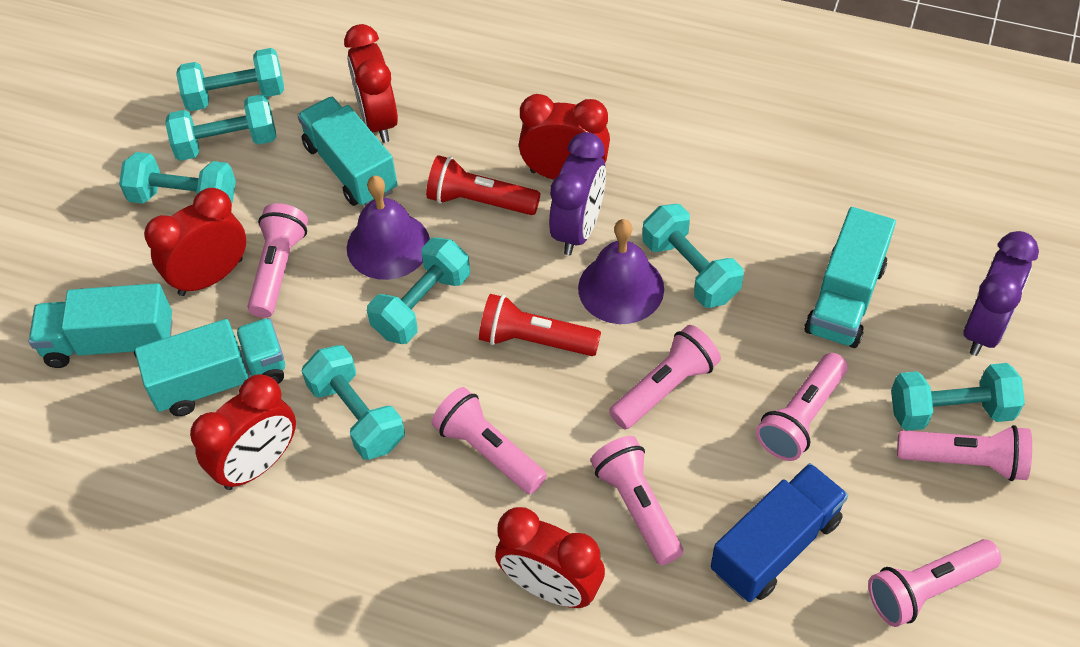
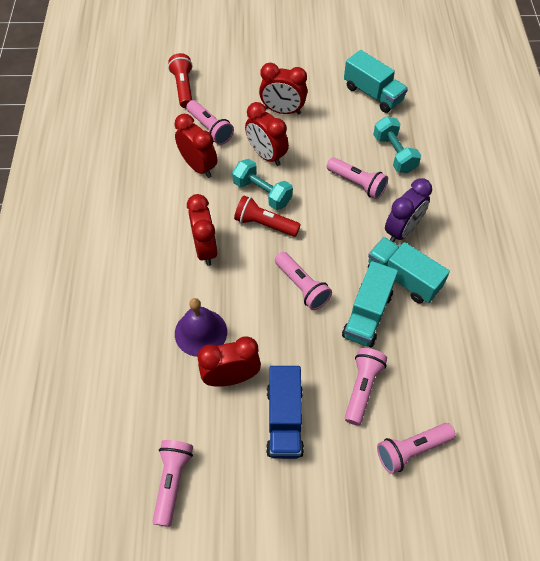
pink flashlight: [247,203,308,318] [431,387,547,494] [591,436,683,565] [609,325,721,429] [756,353,848,461] [868,539,1001,627] [897,425,1032,481] = 7 -> [153,440,193,527] [186,100,234,145] [275,252,332,310] [327,157,388,199] [345,348,387,425] [377,423,456,474] = 6
purple bell: [347,176,430,280] [578,219,664,324] = 2 -> [175,298,227,357] = 1
purple clock: [549,132,606,255] [964,231,1039,356] = 2 -> [385,178,432,242] = 1
turquoise dumbbell: [119,152,236,204] [165,94,276,161] [176,48,284,111] [302,345,405,460] [367,237,470,344] [642,204,744,308] [891,363,1025,431] = 7 -> [232,159,293,210] [373,116,421,173] = 2
turquoise truck: [29,283,173,368] [135,318,285,416] [297,97,397,206] [804,207,896,348] = 4 -> [342,261,398,347] [344,50,408,113] [368,237,450,303] = 3

